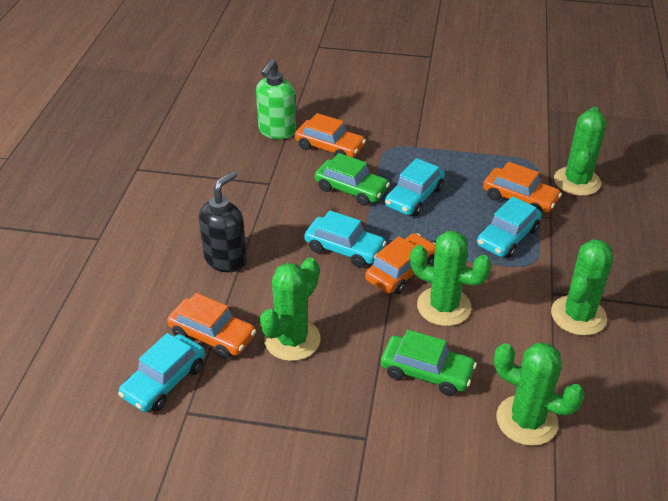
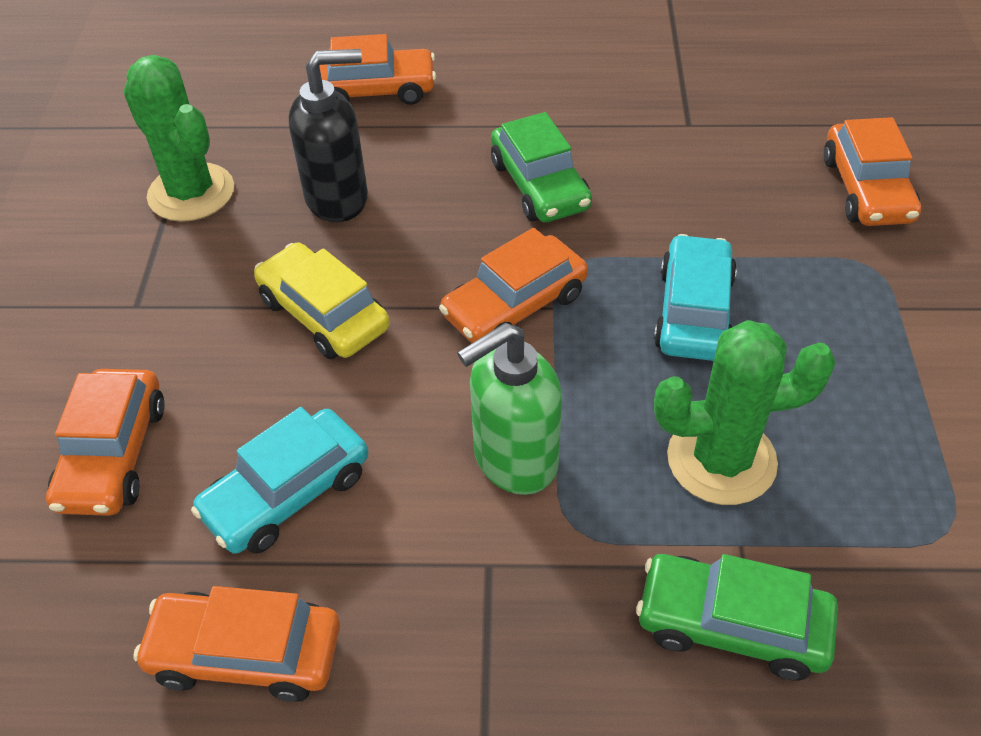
green cactus: [260,257,321,361] [410,231,492,326] [494,342,585,446] [551,239,613,336] [554,107,607,196] = 5 -> [123,55,234,222] [654,320,836,505] = 2
orange car: [167,293,256,359] [295,113,366,158] [365,233,436,295] [483,162,562,214] = 4 -> [46,369,165,516] [133,586,340,702] [319,34,436,105] [439,228,588,343] [823,117,921,226] = 5
turquoise car: [118,333,205,412] [304,210,386,268] [385,158,445,216] [477,196,542,258] = 4 -> [191,407,368,554] [654,234,737,361] = 2
yellow car: none = 0 -> [254,242,390,359] = 1

